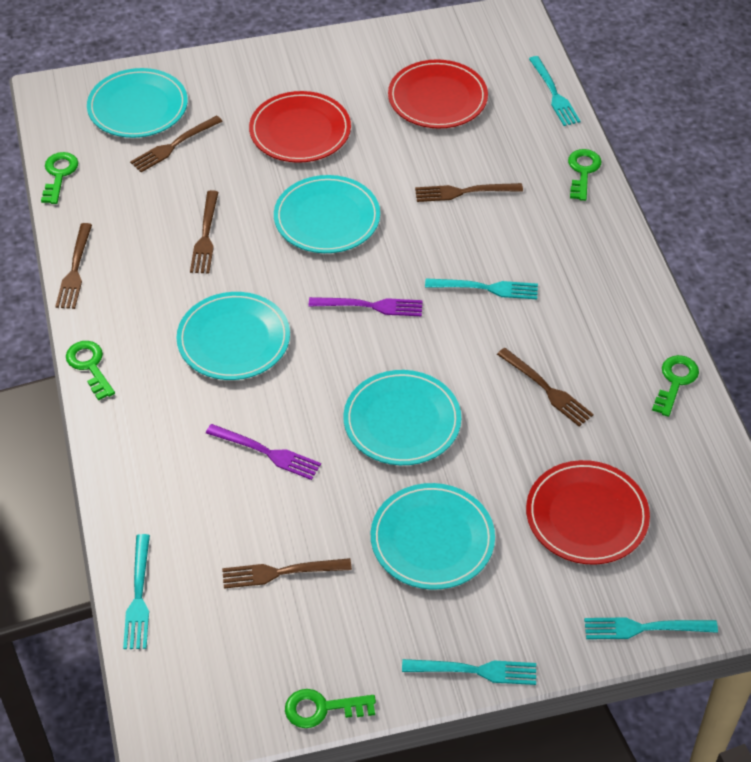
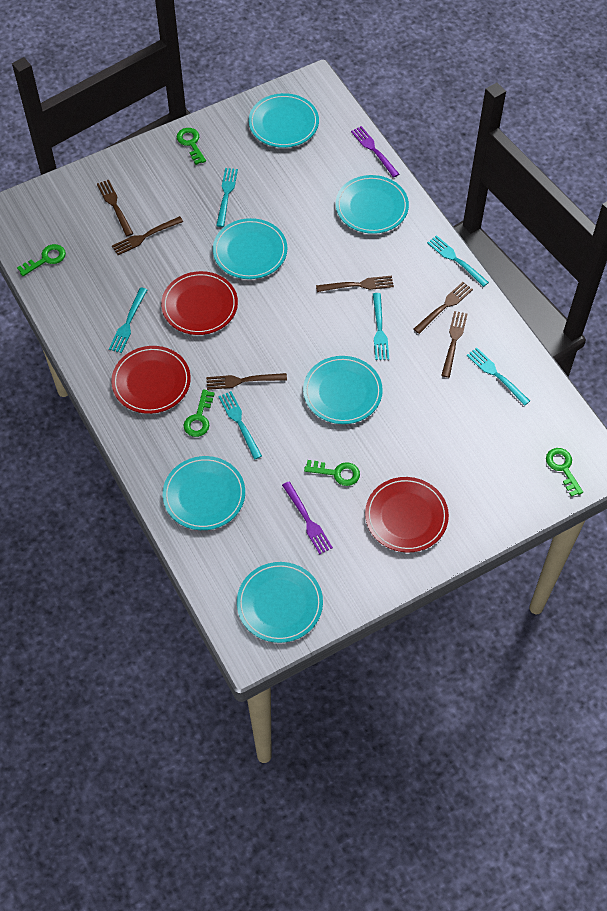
turquoise fork: [123,534,150,649] [402,659,536,685] [425,278,538,299] [529,56,580,126] [584,617,718,639] = 5 -> [109,287,147,353] [216,168,238,227] [218,391,262,460] [373,293,389,360] [427,235,489,287] [467,347,530,406] = 6
turquoise plate: [87,68,188,138] [176,292,290,380] [274,175,380,253] [343,370,461,465] [371,483,495,590] = 5 -> [163,456,245,530] [213,218,287,279] [237,562,323,643] [249,93,319,148] [303,356,383,424] [336,175,409,234] = 6

